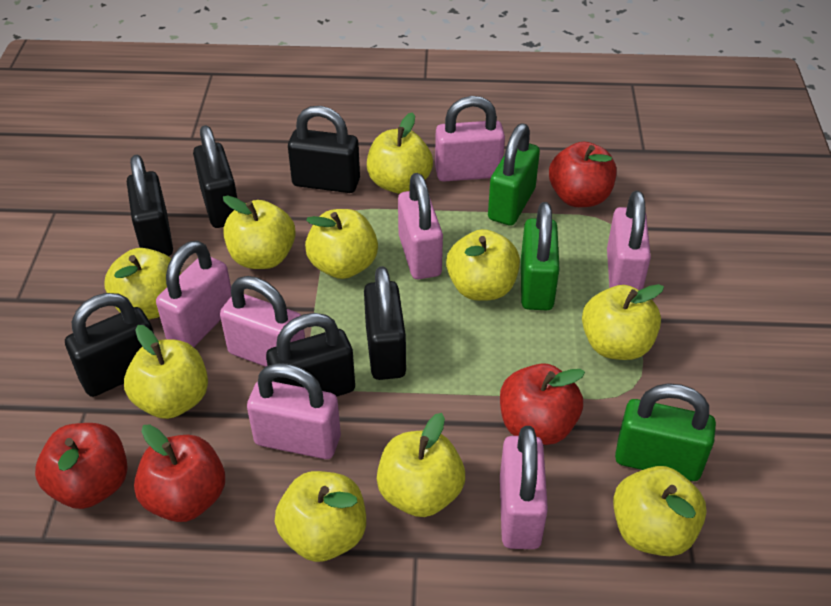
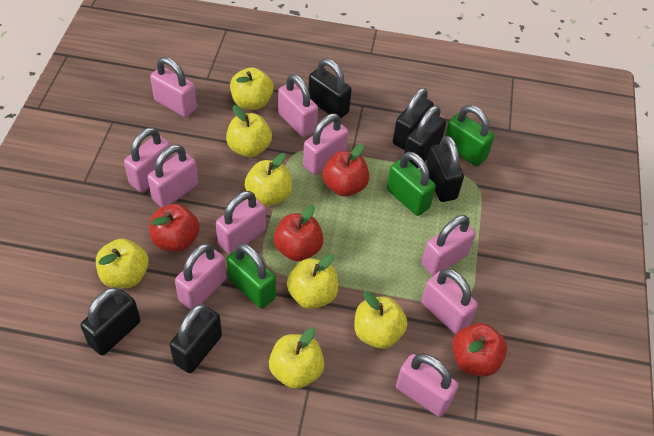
pink padlock: [156,240,231,347] [220,276,305,367] [247,363,341,459] [398,173,443,279] [435,96,505,182] [500,426,548,549] [607,191,651,290] = 7 -> [124,127,172,192] [147,145,198,208] [150,57,197,117] [175,243,226,310] [216,191,266,255] [278,74,318,137] [303,114,349,175] [396,353,459,417] [421,268,478,334] [422,215,476,276] = 10
yellow apple: [104,248,181,320] [124,325,208,419] [223,195,296,269] [275,471,366,562] [305,209,378,279] [367,112,433,194] [377,413,465,517] [446,229,520,301] [582,284,664,360] [613,466,707,556] = 10 -> [96,238,149,288] [226,105,272,157] [230,67,274,110] [245,153,292,206] [269,328,324,389] [287,254,338,309] [354,291,407,349] = 7

